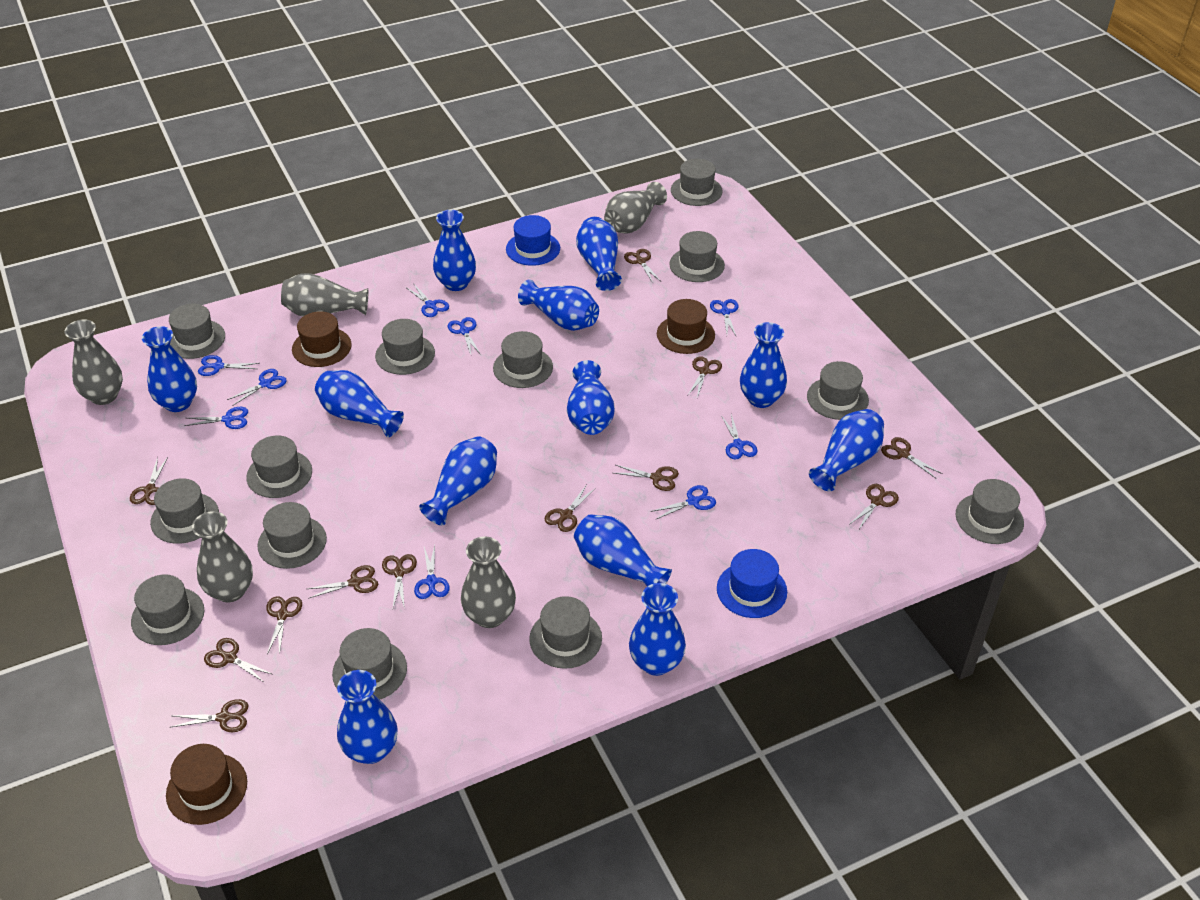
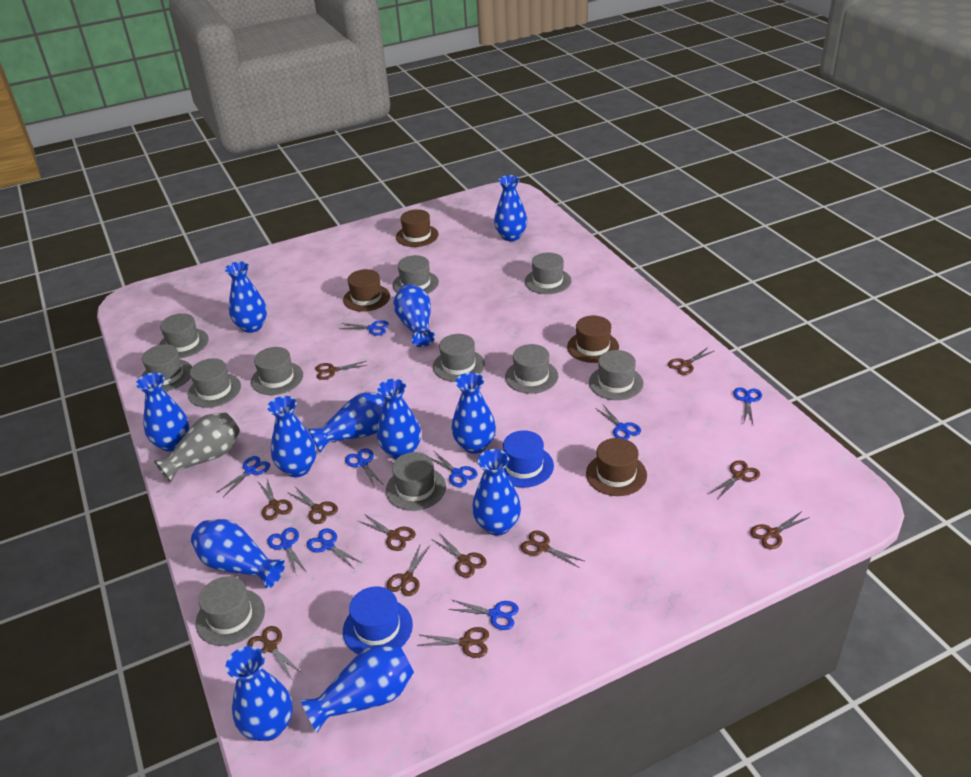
brown hat: [166,744,247,825] [292,311,352,367] [657,299,715,354] = 3 -> [343,269,390,312] [396,209,439,247] [567,315,619,363] [586,438,647,496] = 4
grey hat: [131,574,204,645] [150,478,219,544] [169,304,225,359] [246,436,312,498] [257,502,327,569] [332,628,407,700] [375,319,435,375] [493,331,553,388] [529,596,602,669] [669,231,725,282] [671,159,723,206] [807,361,869,420] [956,479,1024,544] = 13 -> [141,344,192,391] [159,313,209,358] [188,358,241,408] [196,576,265,646] [251,347,303,395] [386,452,446,511] [393,255,439,294] [433,334,485,382] [505,344,558,394] [525,252,571,294] [589,350,644,400] = 11
grey vase: [64,319,123,405] [192,511,253,602] [281,273,368,316] [461,536,516,628] [604,182,667,234] = 5 -> [154,412,240,483] = 1

